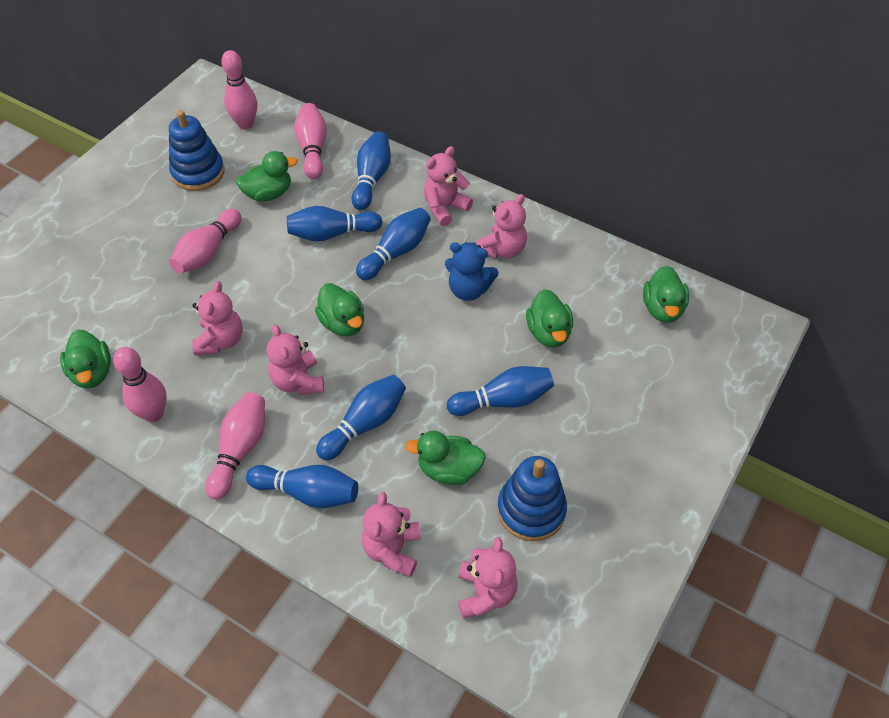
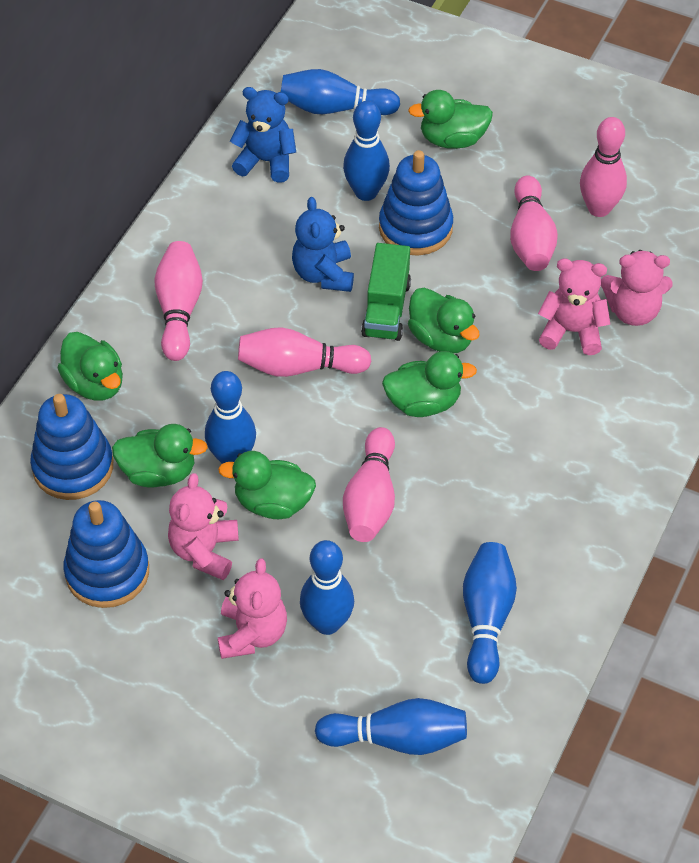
blue stacking toy: [169,110,225,191] [497,456,567,541] = 2 -> [30,394,113,500] [63,500,149,608] [379,150,453,256] = 3
blue teddy bear: [445,242,499,301] = 1 -> [230,87,296,183] [292,197,354,292] = 2
green truck: none = 0 -> [361,243,411,341] = 1
pink teddy bear: [192,281,243,355] [267,325,324,395] [362,492,421,577] [424,146,473,226] [458,537,518,619] [477,194,527,259] = 6 -> [168,473,239,580] [218,558,287,659] [538,259,610,355] [601,250,673,326] = 4

